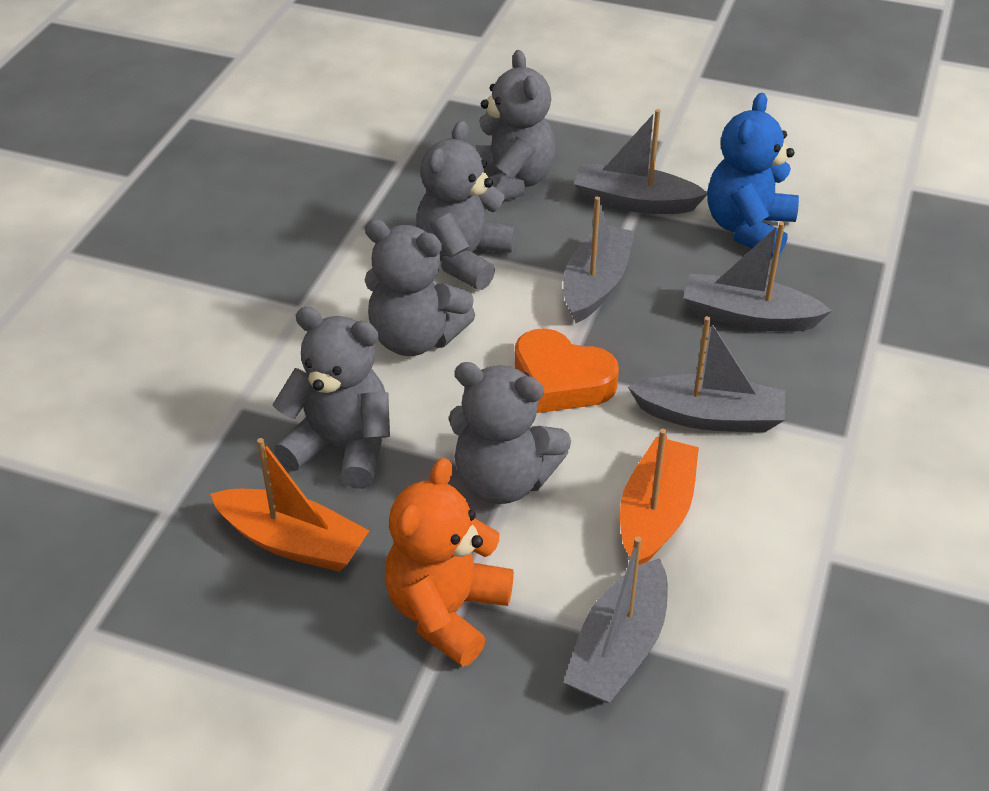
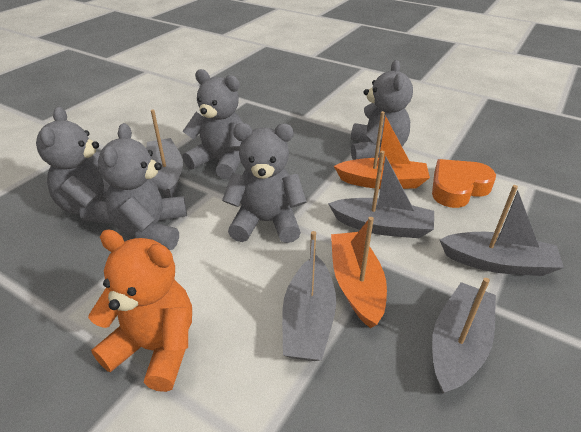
blue teddy bear: [707,93,799,258] = 1 -> none = 0

